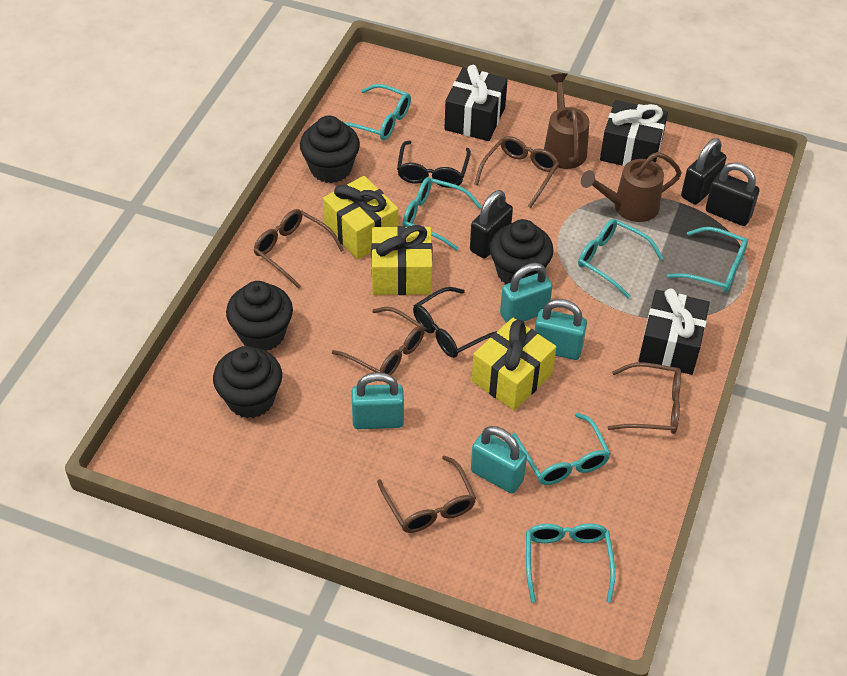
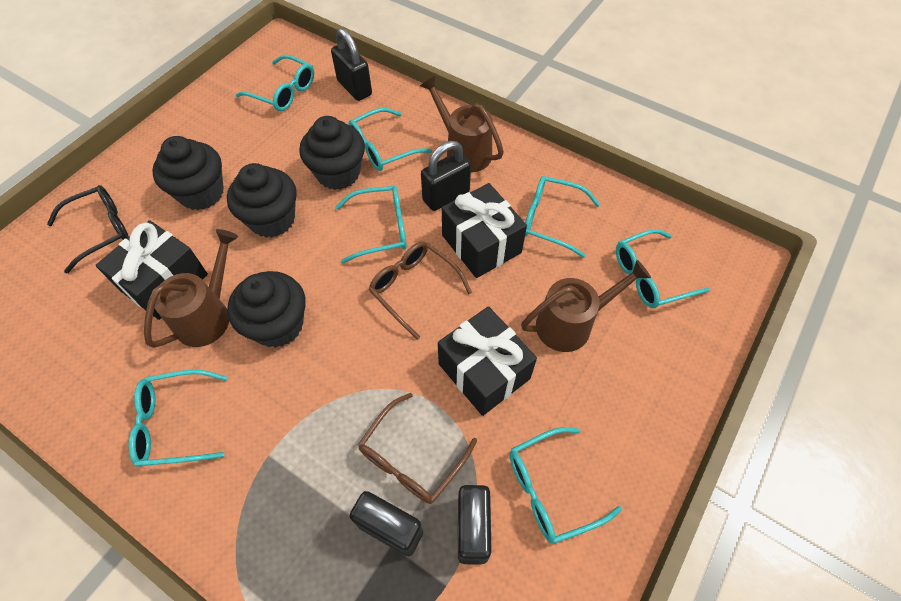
black glasses: [397,141,471,188] [413,287,497,358] = 2 -> [47,185,129,274] = 1
black padlock: [470,190,513,258] [681,138,726,205] [706,162,759,226] = 3 -> [331,28,372,101] [350,491,423,556] [421,141,471,211] [458,485,492,565] = 4
brown glasses: [254,209,344,289] [332,307,425,375] [377,455,476,533] [475,136,559,208] [608,362,681,434] = 5 -> [358,393,477,504] [369,241,472,340] = 2
brown watering can: [544,73,589,169] [581,152,682,222] = 2 -> [144,229,238,348] [420,76,504,172] [521,260,651,352] = 3
turquoise glasses: [344,84,411,140] [403,177,482,251] [512,413,610,485] [526,524,615,603] [578,219,663,298] [667,227,748,293] = 6 -> [128,369,227,467] [236,55,314,111] [336,186,407,263] [348,108,432,171] [509,427,622,543] [525,176,600,258] [616,229,710,308] = 7
turquoise padlock: [351,372,404,429] [471,426,527,493] [500,263,552,323] [535,299,587,360] = 4 -> none = 0
yellow gift: [323,176,398,260] [371,225,432,295] [472,318,556,411] = 3 -> none = 0

